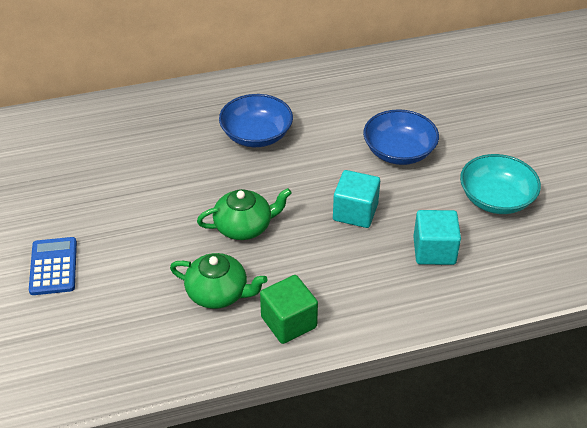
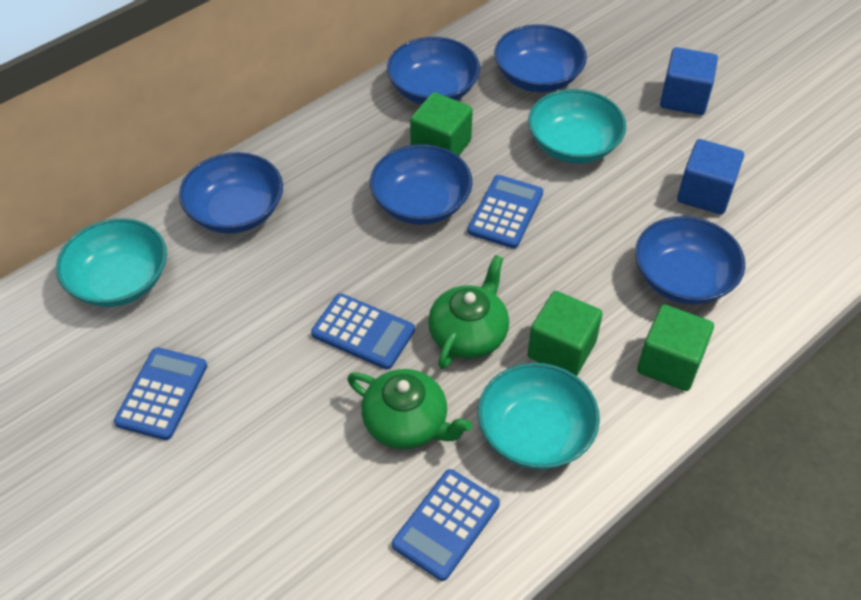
blue bowl: [219,94,293,147] [363,109,439,165] = 2 -> [179,152,283,233] [370,144,473,225] [387,37,480,104] [494,25,587,92] [635,216,745,304] = 5
blue calculator: [29,237,77,295] = 1 -> [114,347,207,440] [311,293,415,370] [392,469,500,581] [467,175,543,249] = 4
blue cube: none = 0 -> [660,47,718,115] [677,139,744,215] = 2
green cube: [260,275,318,344] = 1 -> [410,92,473,156] [527,291,603,376] [637,304,714,391] = 3
turquoise bowl: [460,154,541,214] = 1 -> [56,218,167,307] [478,363,600,469] [528,89,626,164] = 3
turquoise cube: [333,170,380,228] [413,210,461,265] = 2 -> none = 0

